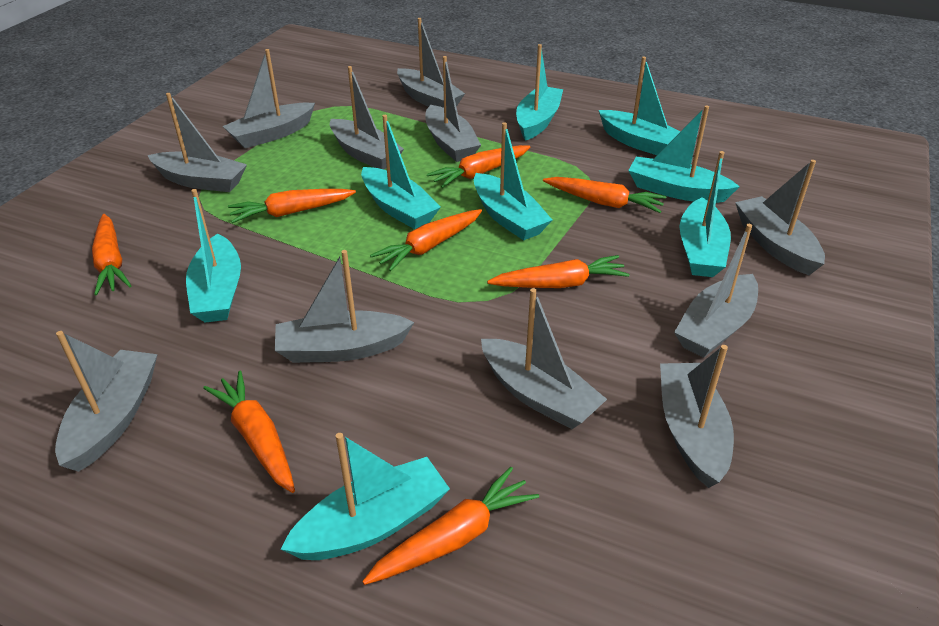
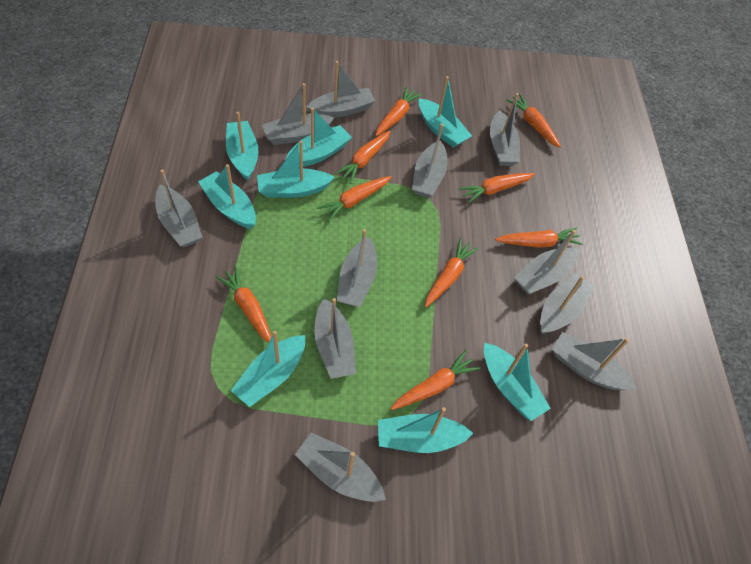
orange carrot: [92,214,132,295] [203,371,295,493] [228,189,356,223] [362,467,539,585] [370,209,482,271] [427,145,530,188] [487,255,630,288] [543,177,666,213] = 8 -> [215,266,272,343] [317,176,391,222] [334,130,390,184] [375,87,423,136] [390,350,481,410] [425,238,479,307] [459,173,535,204] [495,228,583,248] [506,94,561,148] = 9

